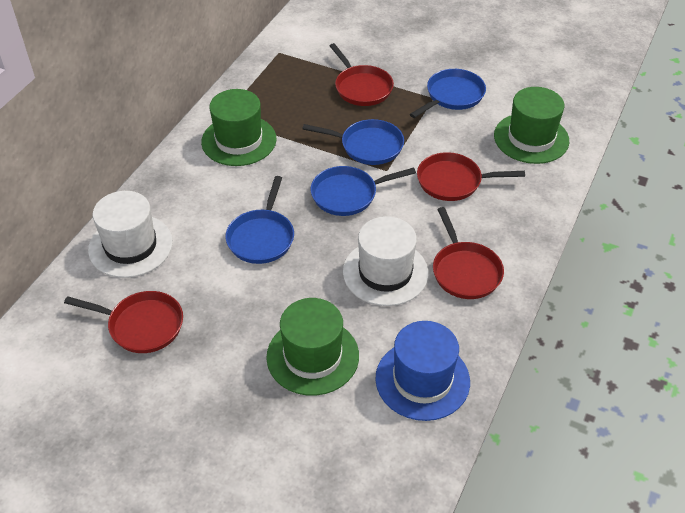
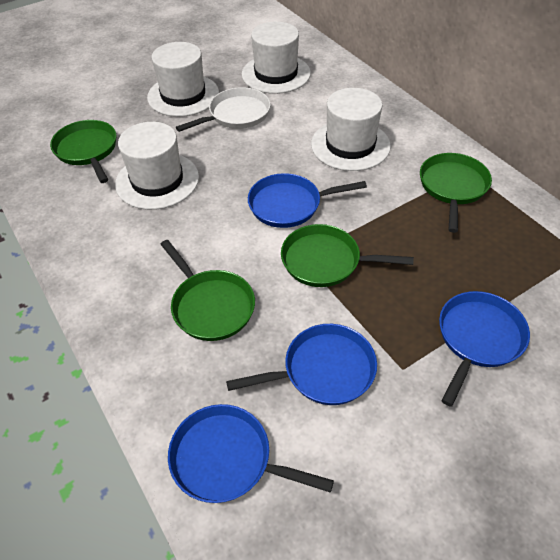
blue hat: [375,321,470,421] = 1 -> none = 0
green hat: [201,89,277,166] [266,298,359,396] [494,87,569,164] = 3 -> none = 0
green pan: none = 0 -> [50,120,116,183] [161,240,255,341] [281,224,414,287] [420,153,492,233] = 4
red pan: [64,291,183,353] [330,43,394,106] [417,152,525,201] [433,207,504,299] = 4 -> none = 0
white hat: [88,191,173,278] [343,216,428,306] = 2 -> [115,122,199,210] [147,42,219,117] [242,21,311,94] [311,88,391,171] = 4
white pan: none = 0 -> [176,87,271,132] = 1

